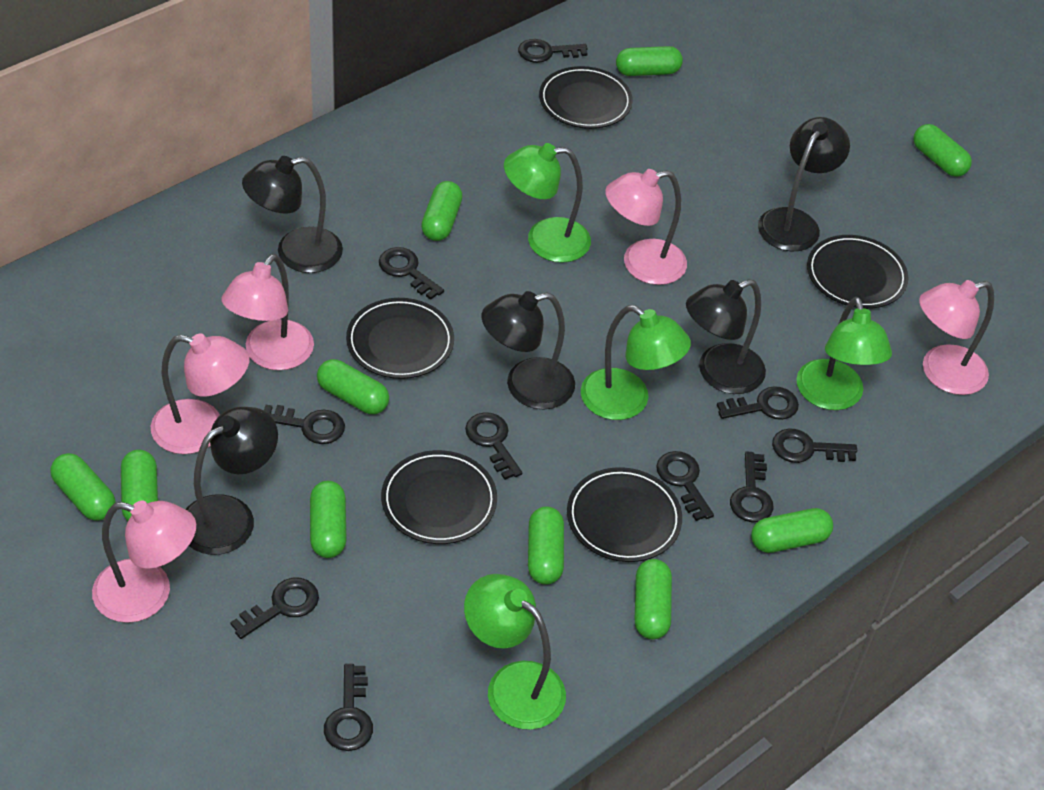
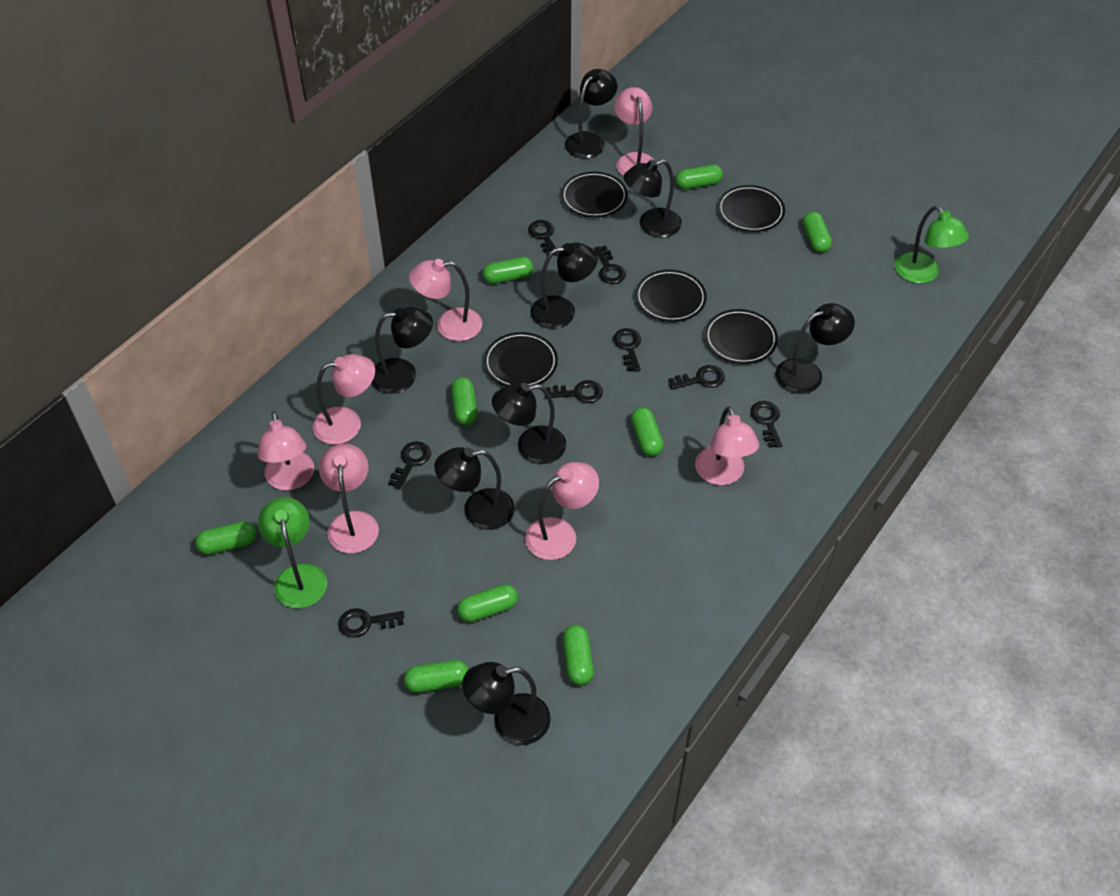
black key: [230,578,319,639] [264,405,345,444] [324,664,373,751] [379,247,444,300] [465,412,522,480] [518,39,588,63] [656,451,714,521] [717,386,799,420] [730,451,774,522] [772,428,857,463] = 10 -> [338,608,405,638] [388,441,431,489] [528,220,559,256] [545,380,603,403] [594,246,626,284] [613,328,641,371] [668,365,725,390] [750,401,782,448] = 8
black lamp: [186,407,278,555] [242,156,343,273] [481,291,575,410] [686,279,766,394] [758,117,850,251] = 5 -> [371,307,433,394] [434,447,515,530] [462,662,551,745] [492,383,566,464] [530,242,598,329] [565,69,617,158] [623,159,682,237] [775,303,855,394] = 8
green capsule: [50,453,116,521] [121,450,158,521] [310,481,346,558] [317,359,389,414] [421,181,462,241] [528,506,564,585] [616,46,683,76] [635,559,672,639] [751,508,833,553] [913,124,972,177] = 10 -> [195,521,257,555] [404,660,469,693] [451,377,478,425] [457,584,518,622] [483,257,533,284] [563,625,594,685] [631,407,664,457] [676,164,723,190] [803,212,832,253] = 9
green lamp: [464,574,566,730] [504,143,591,263] [581,305,691,420] [796,297,892,410] = 4 -> [258,497,327,609] [895,206,969,283] = 2
pink lamp: [92,500,196,623] [151,333,249,454] [222,254,314,370] [605,169,687,285] [919,280,994,395] = 5 -> [257,411,314,490] [313,354,375,445] [319,444,379,553] [409,259,482,341] [525,462,599,560] [614,87,654,176] [695,406,759,485] = 7

